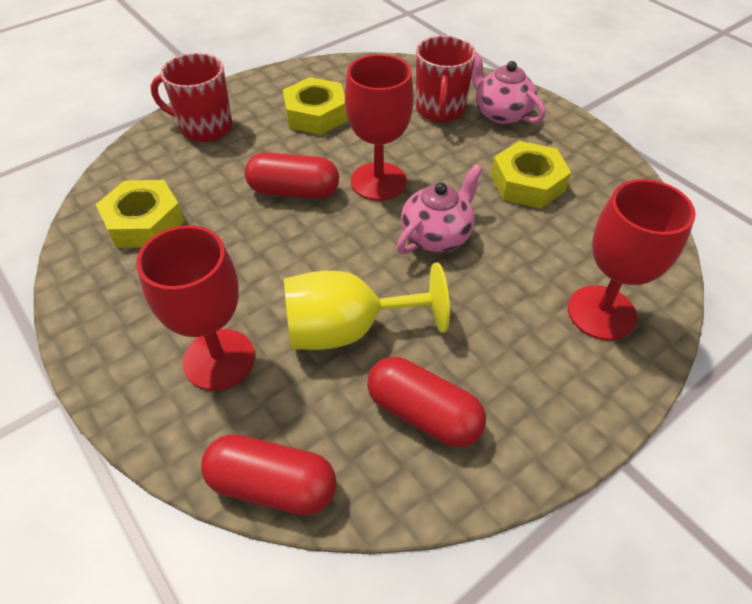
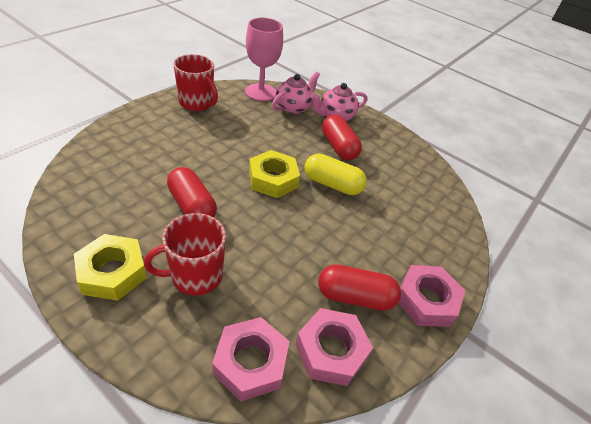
pink goblet: none = 0 -> [245,18,283,101] = 1
pink nut: none = 0 -> [212,317,290,401] [295,308,373,386] [398,265,465,327] = 3
red goblet: [136,225,255,391] [345,54,414,201] [568,179,696,341] = 3 -> none = 0
yellow capsule: none = 0 -> [305,154,367,195] = 1
yellow goblet: [284,262,450,350] = 1 -> none = 0
yellow nut: [96,180,184,248] [283,77,348,135] [491,141,572,208] = 3 -> [74,234,147,301] [249,150,300,198] = 2

